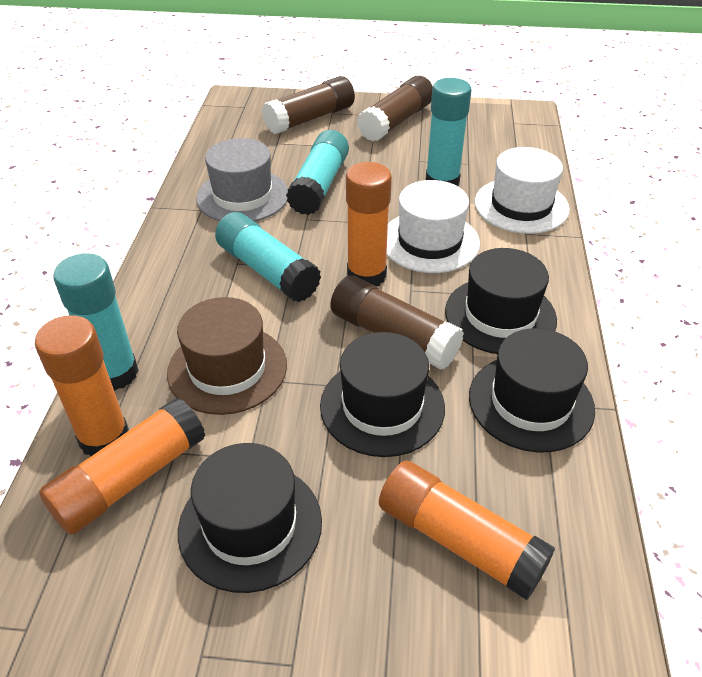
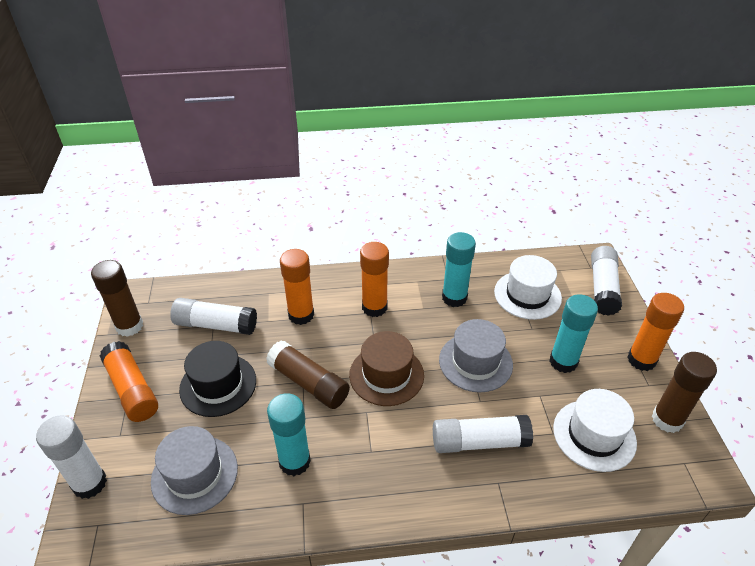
black hat: [178,443,322,593] [320,332,445,457] [445,248,557,354] [469,328,595,452] = 4 -> [179,341,256,417] = 1
grey hat: [196,138,288,222] = 1 -> [151,426,238,515] [439,319,513,392] = 2
turquoise glue stick: [53,253,139,391] [215,212,321,302] [286,130,349,215] [426,78,472,186] = 4 -> [267,393,311,476] [442,232,476,307] [550,294,598,373] = 3
white glue stick: none = 0 -> [36,416,107,499] [170,298,257,335] [433,415,533,453] [591,246,622,316] = 4

